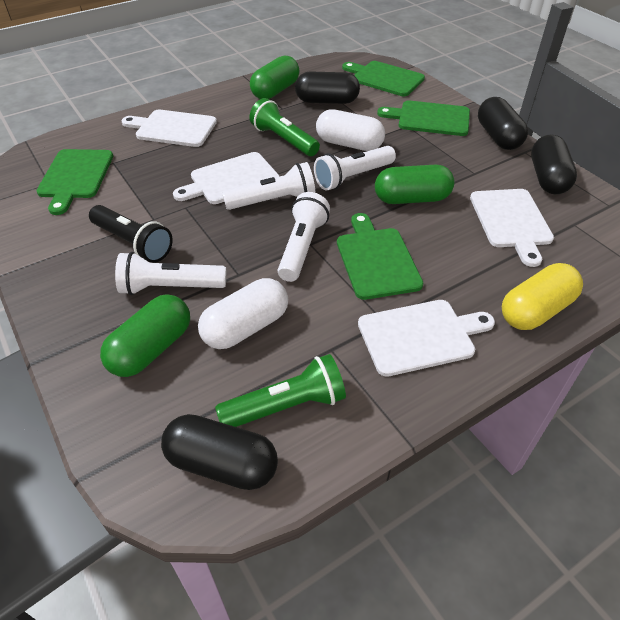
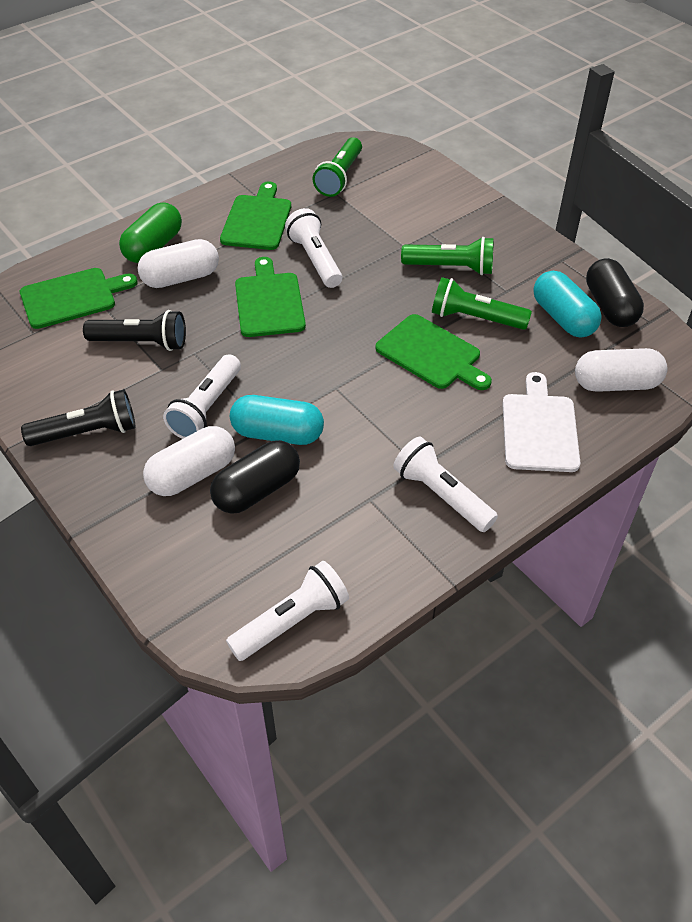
black capsule: [161,414,278,490] [295,71,360,104] [478,97,528,150] [531,134,577,194] = 4 -> [210,440,300,513] [586,258,644,327] = 2
black flashlight: [89,205,173,263] = 1 -> [21,389,135,446] [83,310,186,351] = 2
green capsule: [100,294,190,377] [250,55,300,99] [375,164,454,204] = 3 -> [119,202,182,263] = 1
green flashlight: [215,354,346,427] [249,98,320,156] = 2 -> [313,137,362,197] [401,237,494,275] [432,277,532,330] = 3
turquoise capsule: none = 0 -> [230,395,324,445] [533,271,602,337] = 2
white capsule: [198,278,288,349] [316,109,385,151] = 2 -> [138,239,219,288] [143,426,235,496] [575,348,668,392] = 3
white cutting board: [122,109,217,147] [173,152,280,204] [358,300,495,377] [470,189,554,267] = 4 -> [502,372,580,472] = 1
yellow capsule: [502,263,583,330] = 1 -> none = 0

